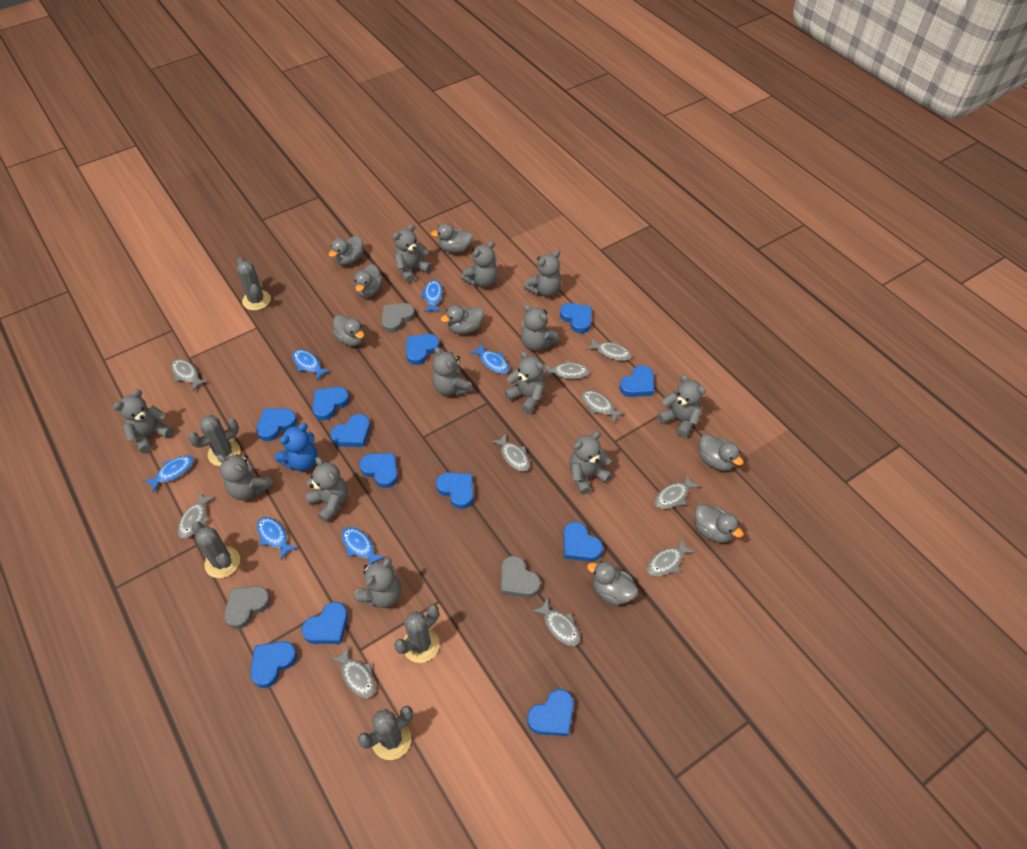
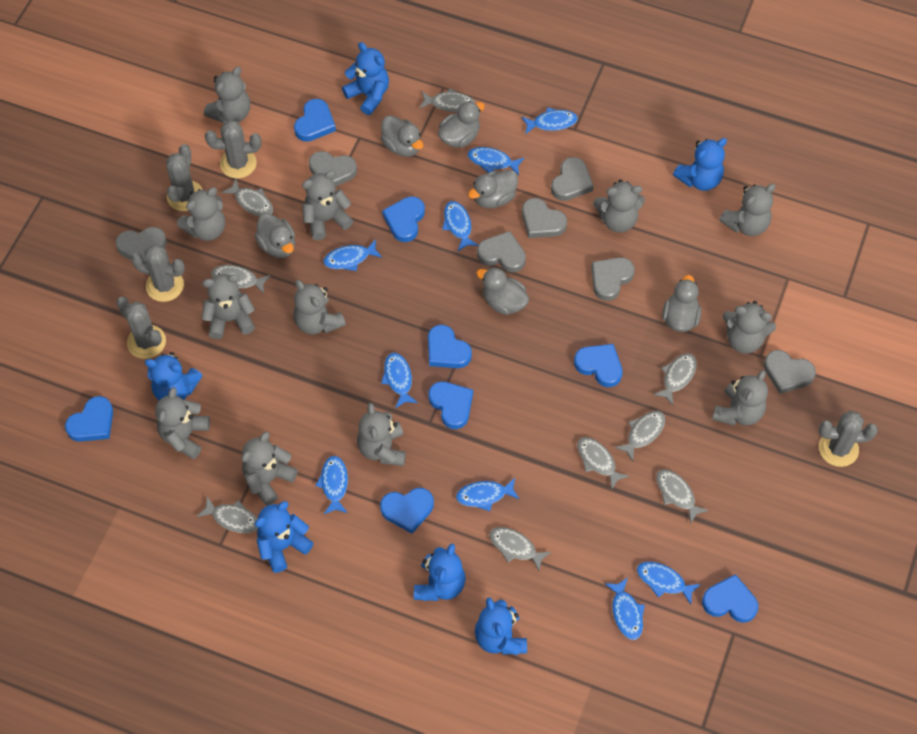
blue fish: [144,455,194,493] [257,517,298,560] [292,350,331,381] [342,527,385,565] [420,280,443,312] [470,344,509,374] = 6 -> [315,456,348,514] [323,239,382,271] [381,353,418,408] [442,201,478,251] [456,478,520,511] [468,147,524,175] [521,107,578,134] [604,578,645,640] [637,562,701,604] = 9
blue heart: [250,641,297,688] [256,408,297,441] [302,602,348,644] [312,387,349,420] [331,414,370,447] [359,453,398,488] [406,334,440,365] [436,472,474,509] [527,689,574,736] [560,303,592,333] [563,522,603,562] [619,365,654,397] = 12 -> [65,396,113,442] [294,99,336,142] [380,488,434,534] [382,196,425,242] [428,325,472,368] [428,381,473,429] [574,344,623,387] [702,574,758,622] = 8
blue teddy bear: [275,423,318,471] = 1 -> [145,352,203,400] [255,501,313,573] [342,42,389,115] [414,544,466,601] [475,597,527,655] [673,138,727,191] = 6
grey duck: [329,235,364,265] [332,315,365,347] [354,264,383,298] [431,223,473,253] [441,305,484,334] [587,561,638,606] [695,504,743,543] [699,434,743,471] = 8 -> [255,213,295,258] [381,115,423,157] [438,101,485,148] [468,170,518,208] [476,267,529,315] [662,275,701,332] = 6
grey fish: [171,359,208,391] [178,493,215,538] [330,646,376,698] [491,433,530,472] [532,598,580,646] [544,360,590,379] [582,390,625,423] [586,338,632,361] [647,538,695,576] [655,474,700,509] = 10 -> [197,496,258,533] [211,265,271,294] [222,179,273,216] [419,88,475,112] [489,527,551,571] [577,437,629,490] [615,411,665,461] [653,353,697,405] [656,469,709,524] = 9
grey heart: [224,586,271,629] [381,303,415,333] [501,556,541,598] = 3 -> [115,227,167,261] [309,151,357,186] [477,231,526,272] [522,198,567,238] [551,157,594,201] [591,257,635,301] [764,350,816,394] = 7

